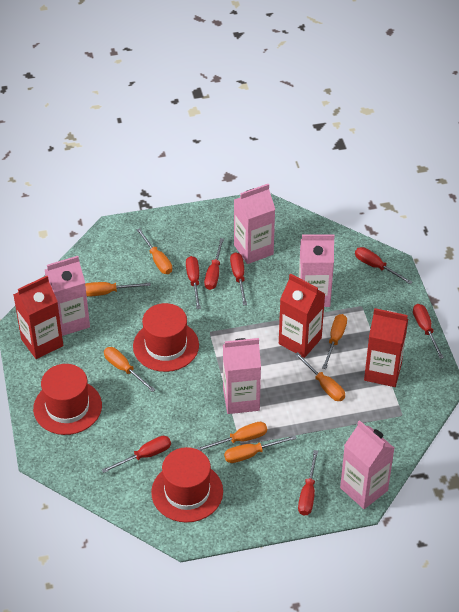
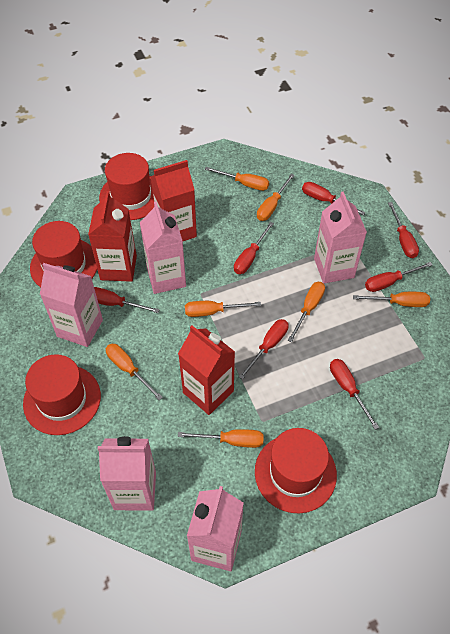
red hat: [33,364,102,435] [133,303,199,372] [151,447,223,523] = 3 -> [23,354,101,435] [30,221,97,287] [99,153,154,220] [255,428,337,514] = 4

